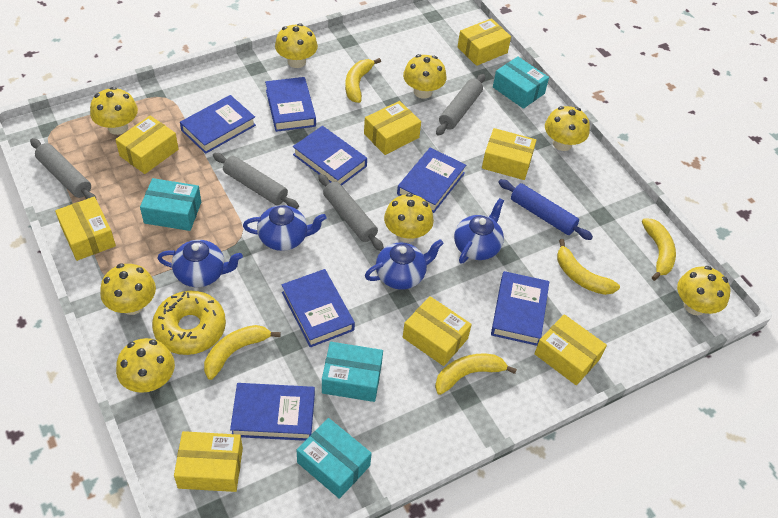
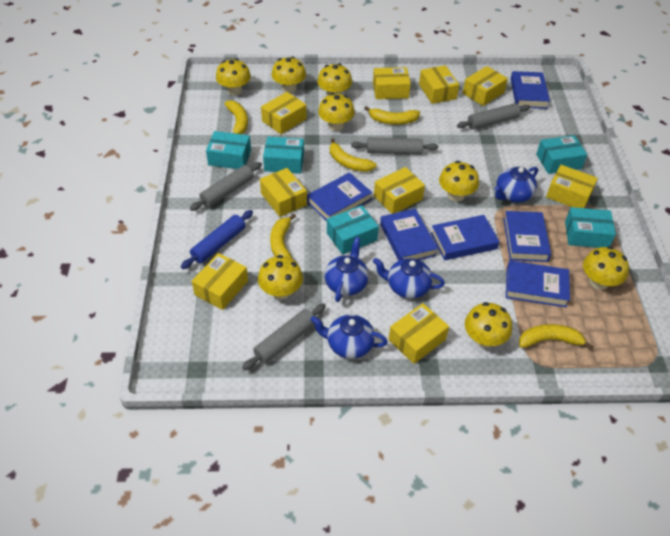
blue book: [180,95,256,154] [230,383,315,441] [265,77,316,132] [281,269,355,347] [293,126,367,185] [397,148,466,213] [491,271,549,346] = 7 -> [307,172,372,221] [380,209,438,261] [431,215,500,260] [503,211,551,262] [506,260,570,308] [511,71,550,109] = 6
turquoise box: [140,178,201,231] [297,418,372,499] [322,342,383,402] [493,56,549,109] = 4 -> [206,131,251,169] [263,137,304,174] [327,205,379,255] [536,135,587,174] [565,207,616,248] = 5
yellow box: [55,197,116,261] [115,116,179,174] [174,431,243,492] [364,101,421,155] [403,296,472,366] [458,18,511,66] [482,128,537,180] [534,314,607,385] = 8 -> [192,253,248,310] [260,168,307,217] [261,92,307,134] [373,67,411,99] [374,167,425,214] [388,303,449,364] [419,65,459,104] [463,66,508,106] [546,165,598,208] = 9
yellow donut: [152,291,226,355] = 1 -> none = 0

